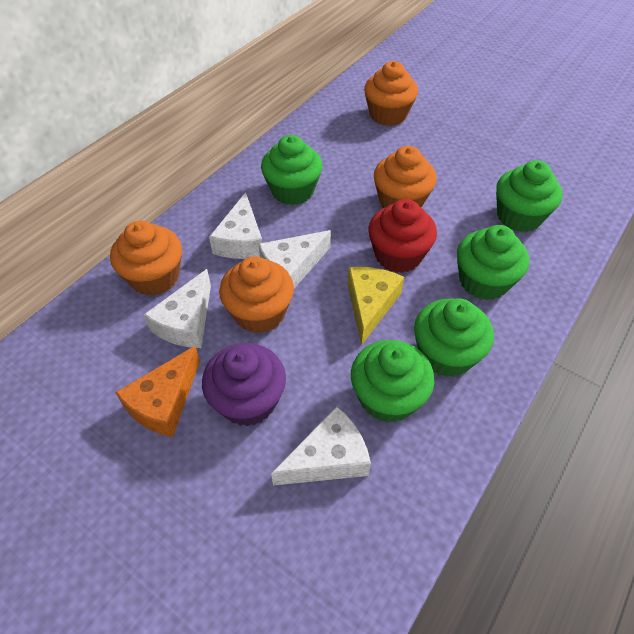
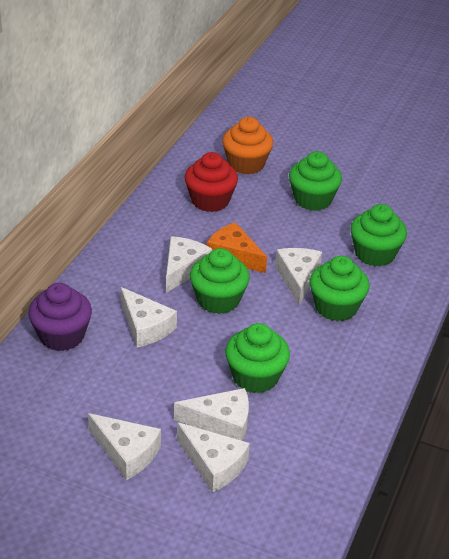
orange cupcake: [110,221,182,296] [219,256,294,333] [364,61,418,126] [374,146,437,208] = 4 -> [222,117,273,174] = 1
white cheese: [144,269,211,348] [209,192,263,259] [259,230,331,288] [271,406,371,485] = 4 -> [88,413,161,480] [121,287,177,347] [166,236,212,293] [174,388,249,441] [177,422,250,492] [275,248,322,305] = 6
yellow cheese: [347,267,404,346] = 1 -> none = 0

